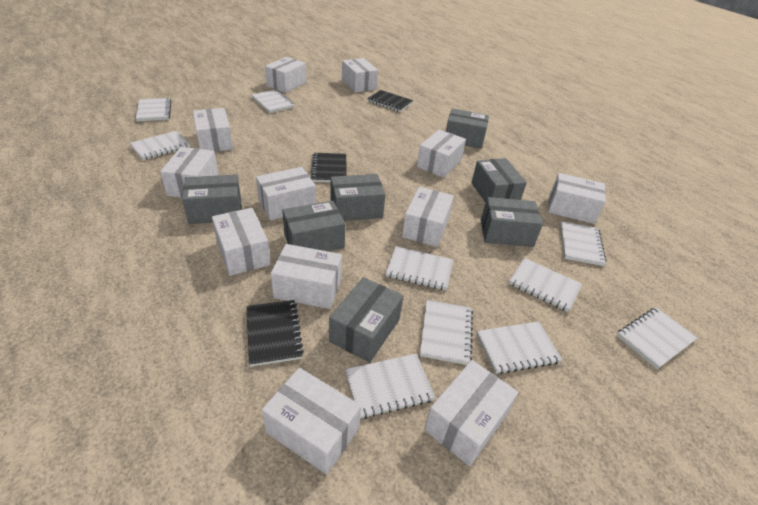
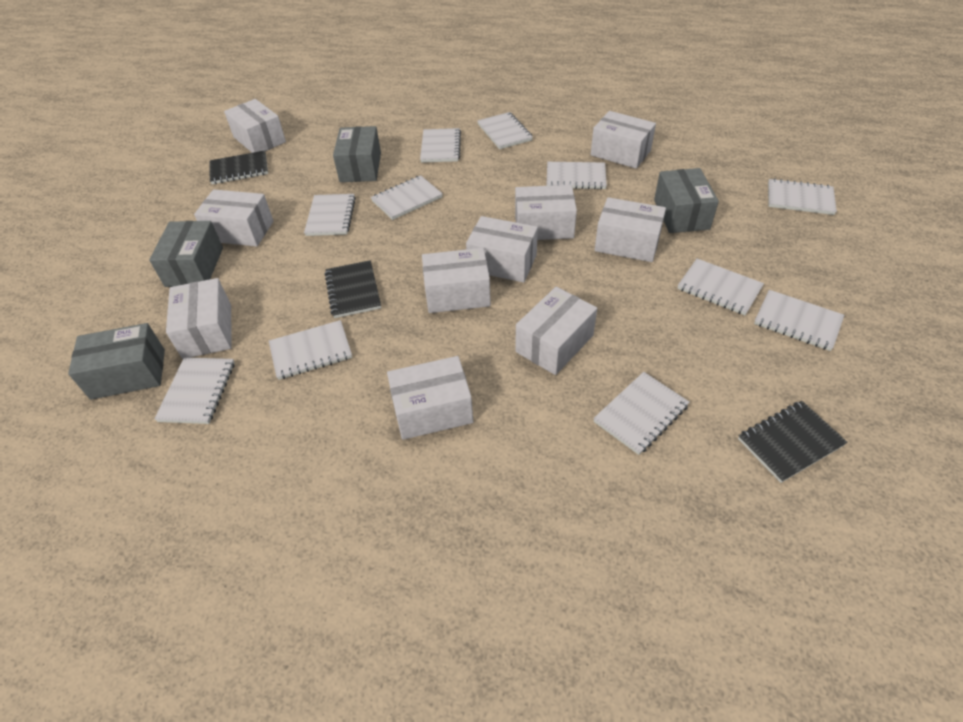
grey box: [182,175,241,224] [282,201,345,251] [329,277,403,363] [331,174,385,221] [446,109,489,149] [472,158,527,203] [481,197,543,247] = 7 -> [68,323,165,400] [149,221,223,287] [333,126,381,182] [654,168,719,233] = 4
white box: [160,147,219,198] [193,108,233,152] [212,208,271,276] [256,167,316,221] [262,368,361,475] [265,57,306,93] [271,244,342,309] [342,58,378,93] [402,187,454,247] [417,129,466,178] [424,360,518,466] [548,173,606,224] = 12 -> [166,278,232,359] [194,189,273,246] [224,99,286,153] [387,356,473,440] [422,248,491,313] [466,216,538,283] [515,185,577,240] [516,287,597,375] [591,111,656,169] [595,197,666,262] = 10
white notebook: [130,131,190,160] [136,98,171,122] [251,89,294,113] [345,354,436,419] [386,246,453,290] [420,300,473,365] [477,322,562,374] [509,258,582,312] [560,221,607,266] [617,307,697,369] = 10 -> [154,357,234,424] [269,320,352,380] [304,194,356,236] [371,175,443,220] [420,128,461,163] [477,112,533,149] [546,162,607,189] [593,372,690,455] [677,259,764,315] [754,290,844,351] [768,178,837,215] = 11

